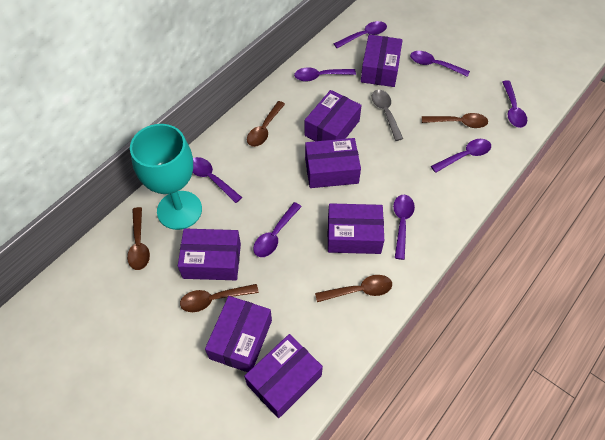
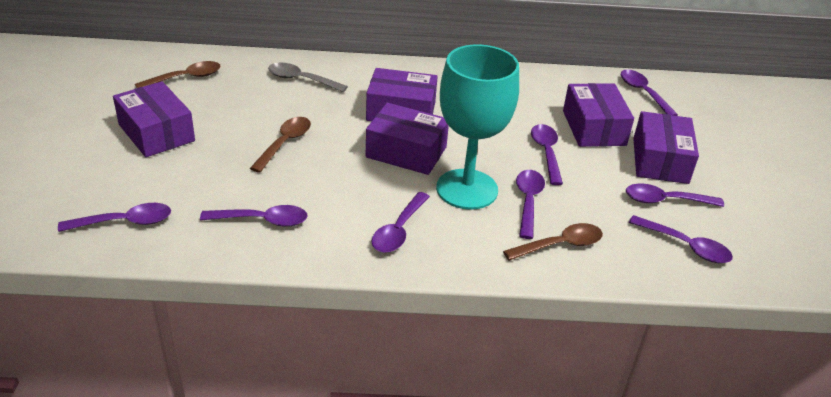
brown spoon: [127,207,150,270] [180,284,259,312] [247,101,285,147] [315,275,392,302] [422,113,488,128] = 5 -> [135,61,221,88] [250,117,311,173] [503,223,603,261] = 3
purple box: [178,228,241,280] [205,296,272,372] [244,334,323,418] [305,90,362,141] [305,138,361,188] [328,203,384,254] [361,35,403,87] = 7 -> [113,81,195,157] [366,68,438,121] [366,103,449,175] [563,83,634,147] [633,111,699,184] = 5

